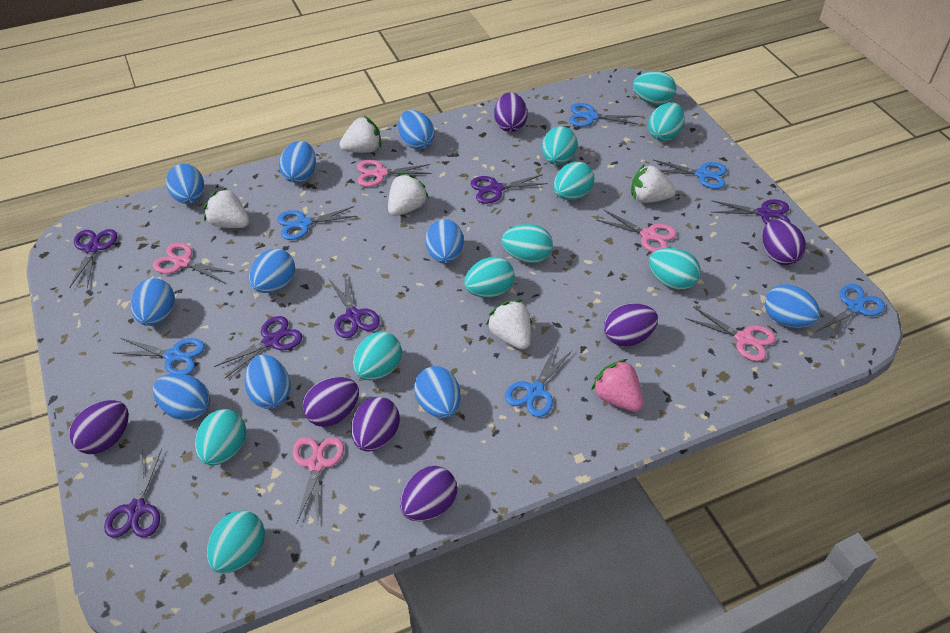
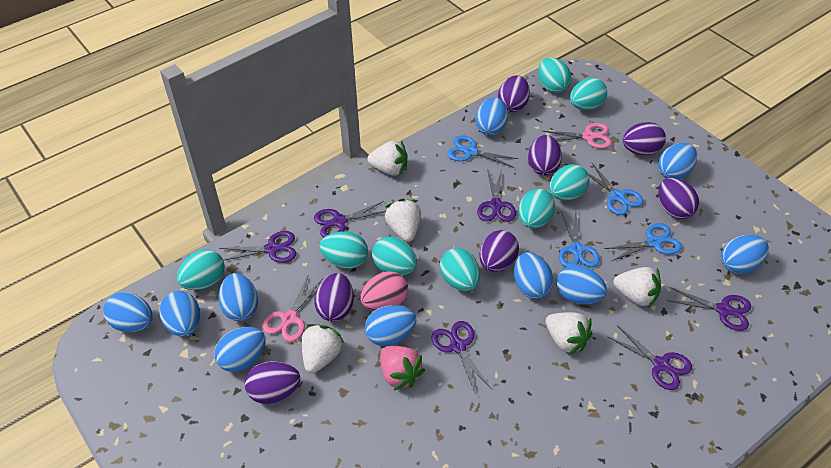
blue scissors: [114,338,205,375] [277,206,358,240] [505,345,572,417] [569,103,639,127] [654,160,727,189] [816,284,885,342] = 6 -> [447,135,518,168] [559,211,600,267] [588,163,643,215] [604,223,682,261] = 4
pink egg: none = 0 -> [360,271,408,311] = 1
pink scissors: [153,242,235,283] [292,437,344,524] [357,160,431,187] [597,209,677,252] [685,306,776,361] = 5 -> [262,274,323,342] [543,123,612,149] = 2
turquoise egg: [195,409,246,466] [207,510,265,573] [353,332,402,381] [464,257,515,298] [502,224,553,263] [542,126,577,165] [554,162,594,200] [633,71,676,105] [648,102,685,141] [649,248,700,290] = 10 -> [177,250,225,290] [319,231,368,269] [372,237,417,275] [440,248,480,291] [518,189,555,229] [538,57,571,93] [549,164,590,201] [570,78,607,110] = 8

